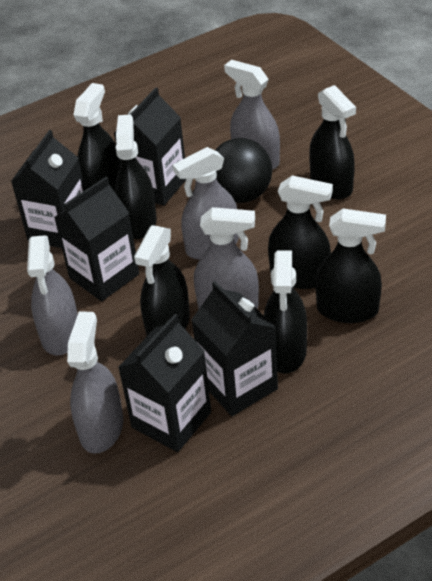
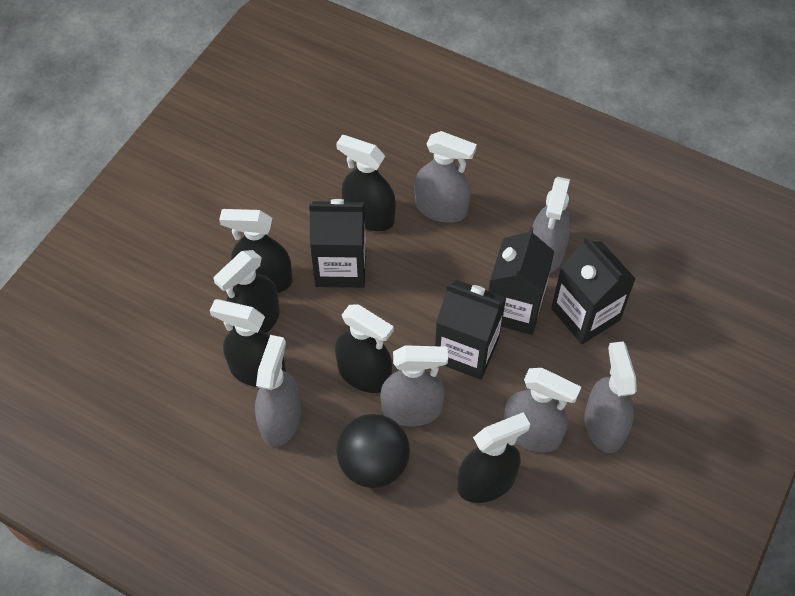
black carton: [11,130,85,248] [54,177,139,301] [114,88,186,206] [118,314,211,452] [192,281,278,416] = 5 -> [309,199,366,288] [435,280,506,380] [489,227,554,335] [551,236,636,344] = 4
black spray bottle: [73,83,120,192] [115,114,157,239] [134,225,190,336] [264,250,307,374] [268,175,333,289] [309,85,356,199] [315,208,386,323] = 7 -> [210,299,286,387] [213,250,280,333] [219,209,292,293] [335,304,394,393] [336,135,396,231] [458,412,530,503] = 6
grey spray bottle: [27,235,78,356] [67,311,123,454] [173,147,239,260] [194,207,259,309] [224,60,280,170] = 5 -> [255,335,301,447] [380,345,448,426] [415,131,477,223] [504,368,581,452] [532,177,570,274] [584,341,637,453] = 6

